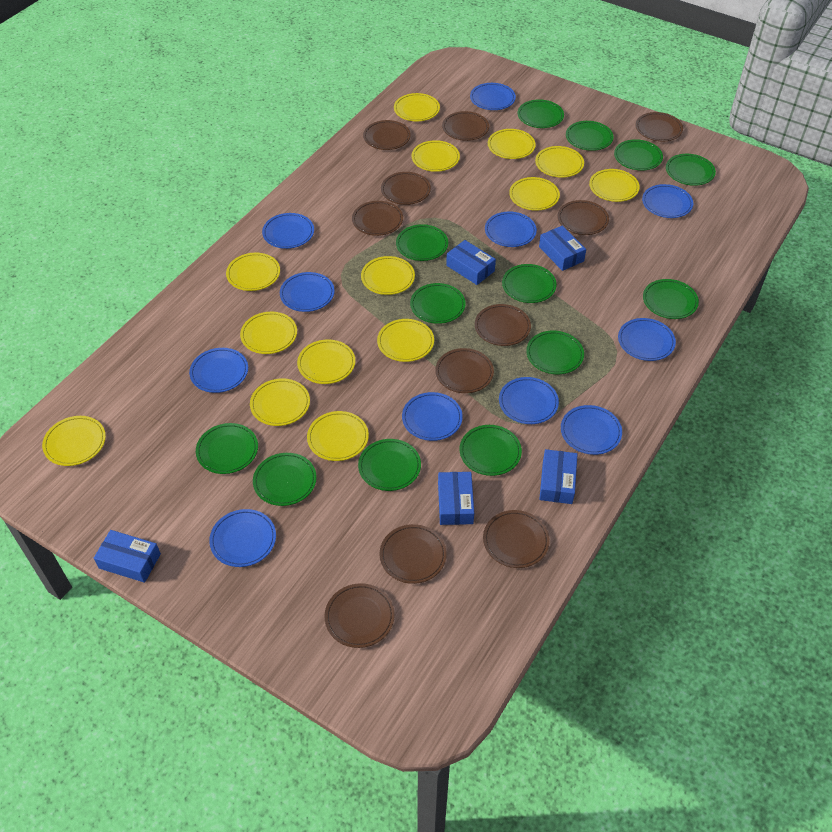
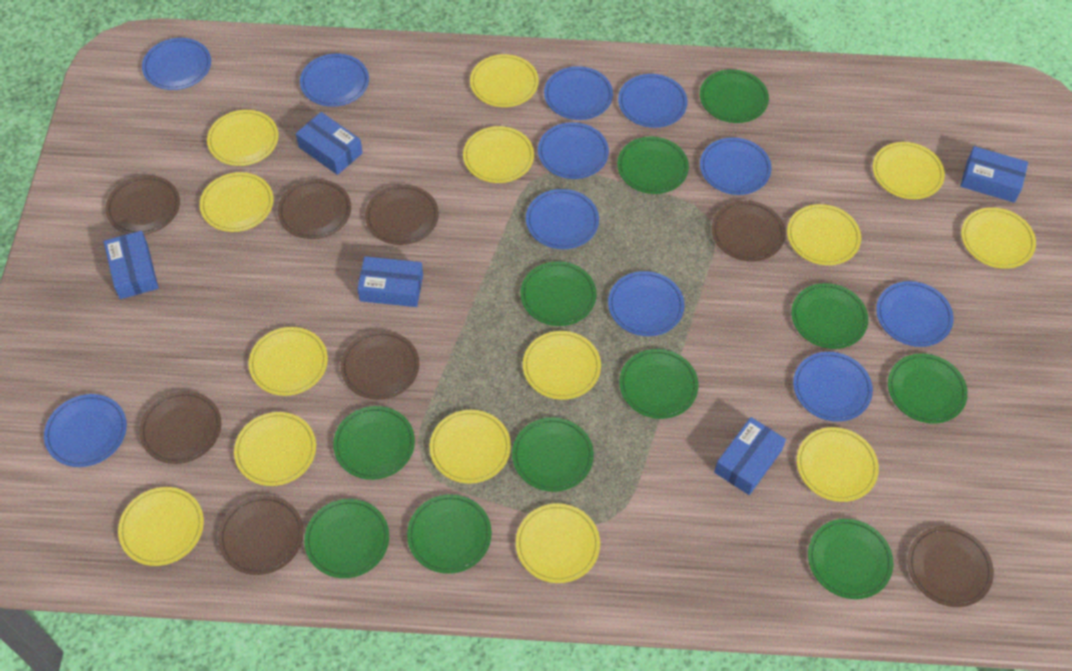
brown plate: [324,583,395,648] [352,201,403,236] [363,120,411,150] [379,524,447,584] [381,172,431,205] [435,348,494,393] [442,111,489,141] [475,304,531,346] [483,510,550,568] [558,200,609,235] [635,112,683,141] = 11 -> [105,175,180,235] [139,391,221,464] [218,496,304,575] [278,179,351,239] [341,331,419,400] [365,185,439,245] [712,201,786,261] [908,526,994,607] = 8
green plate: [196,423,258,474] [253,453,317,506] [358,439,421,491] [396,224,448,261] [410,283,466,324] [459,425,522,476] [502,264,557,303] [518,99,564,128] [526,331,584,374] [566,121,614,151] [614,139,663,171] [643,279,699,319] [666,154,716,186] = 13 -> [304,499,389,578] [333,406,415,480] [407,494,492,574] [512,417,594,492] [521,261,597,326] [617,137,689,194] [619,349,699,419] [700,69,769,123] [791,283,868,349] [808,519,893,599] [888,354,968,423] = 11

